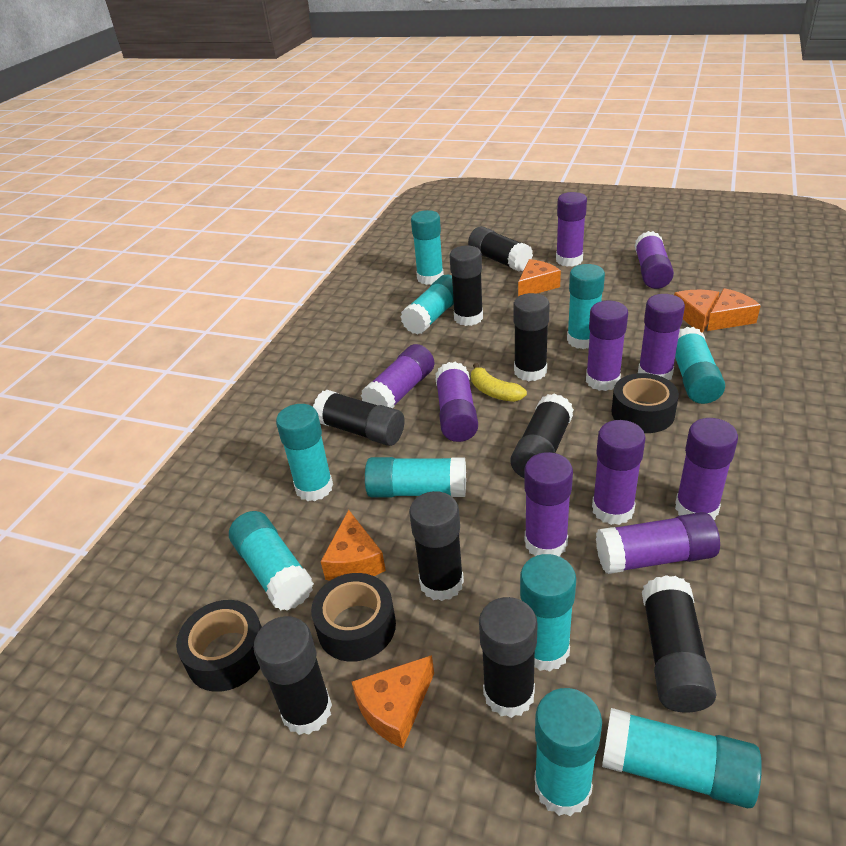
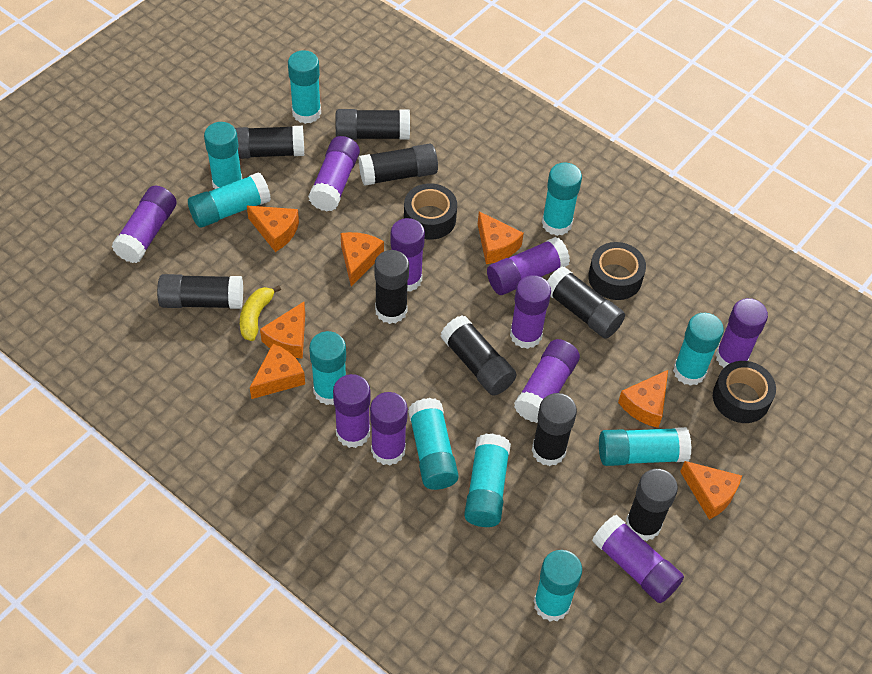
orange cheese: [321,510,386,581] [351,655,434,748] [518,259,561,296] [674,290,719,333] [707,288,761,331] = 5 -> [247,206,299,252] [250,344,305,399] [260,302,305,359] [341,232,384,286] [478,211,524,264] [618,370,668,428] [680,461,742,520] = 7

